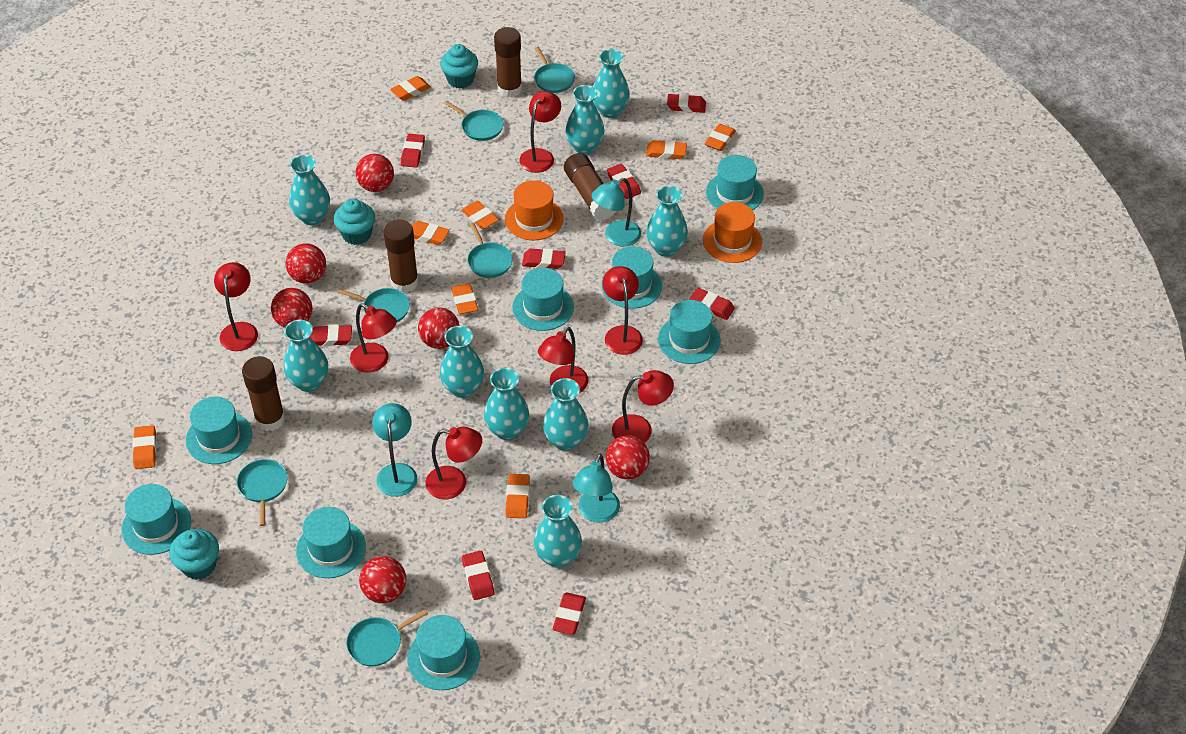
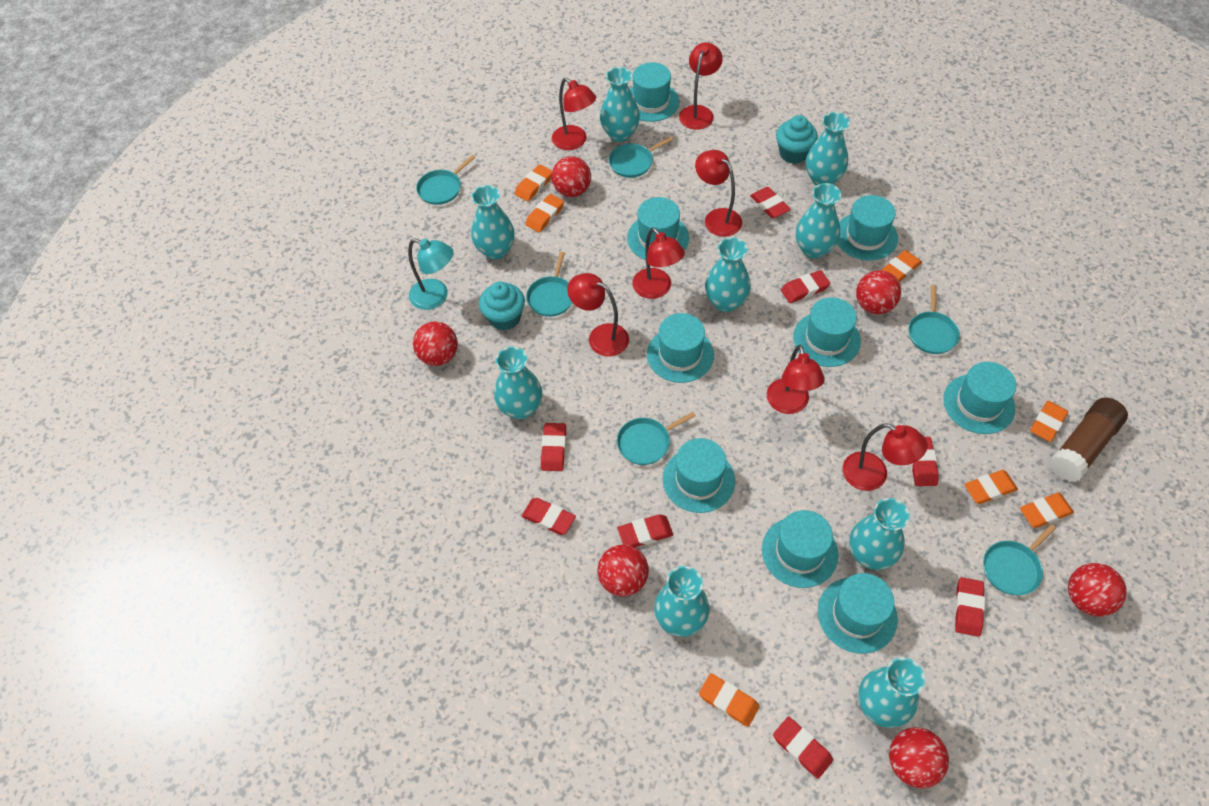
brown glue stick: [242,356,285,431] [384,220,418,293] [494,27,522,98] [564,153,616,221] = 4 -> [1050,397,1128,482] = 1
orange eraser: [132,425,157,469] [390,76,431,101] [412,221,450,245] [451,283,478,314] [461,201,499,230] [506,474,530,518] [646,140,687,159] [705,124,736,151] = 8 -> [515,164,552,202] [525,194,564,232] [699,673,760,727] [882,250,922,282] [964,470,1018,504] [1020,493,1074,528] [1030,401,1068,442] = 7
orange hat: [505,180,564,240] [703,202,762,263] = 2 -> none = 0
turquoise cupcake: [169,529,219,580] [334,198,375,245] [440,44,478,89] = 3 -> [479,282,525,331] [776,115,818,164] = 2
turquoise hat: [122,484,191,555] [186,397,252,464] [296,507,366,578] [407,615,480,690] [512,268,574,331] [601,246,662,309] [658,300,721,364] [706,155,764,210] = 8 -> [627,197,689,260] [630,62,679,122] [647,313,714,383] [663,438,735,513] [762,510,838,588] [793,297,861,367] [818,573,898,654] [837,195,898,261] [943,362,1017,434] = 9
turquoise lamp: [372,403,417,497] [573,454,620,523] [592,178,641,246] = 3 -> [408,238,453,310] = 1

